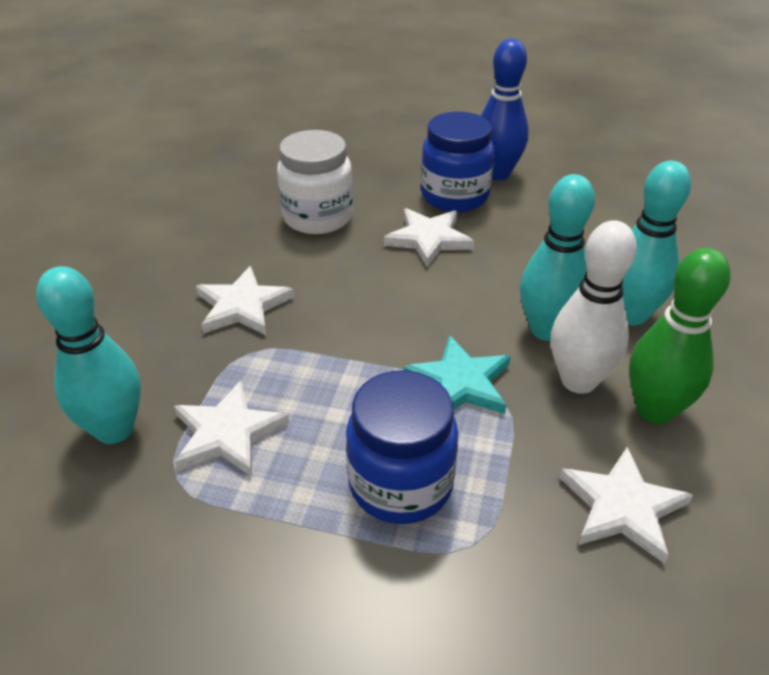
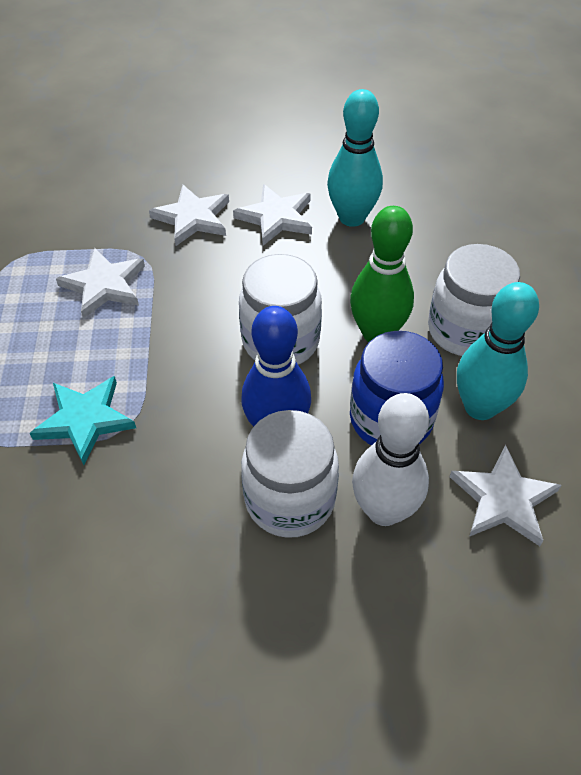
blue jar: [346,370,459,524] [421,112,494,212] = 2 -> [350,331,444,446] = 1
turquoise bowling pin: [36,266,141,444] [520,174,595,341] [622,161,691,325] = 3 -> [327,89,383,227] [457,282,539,420] = 2
white jar: [277,130,353,234] = 1 -> [239,254,322,365] [241,410,339,538] [428,244,520,356] = 3

